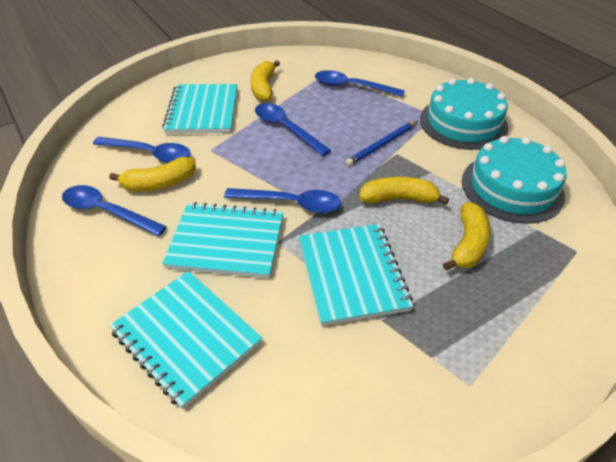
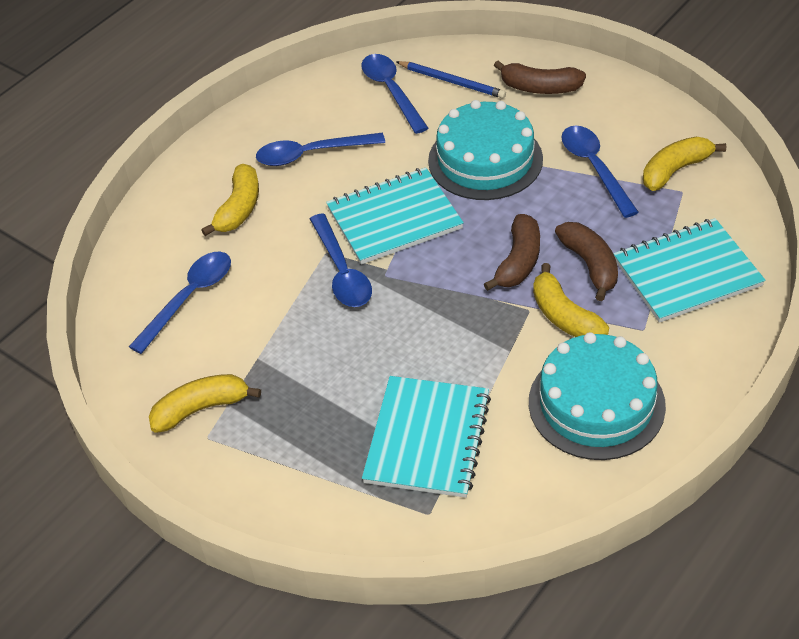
brown banana: none = 0 -> [484,214,540,291] [494,61,586,94] [555,222,618,301] = 3
turquoise notebook: [109,271,262,409] [162,84,237,134] [162,202,284,279] [299,224,413,326] = 4 -> [326,167,464,265] [362,376,491,498] [613,218,765,323] = 3

